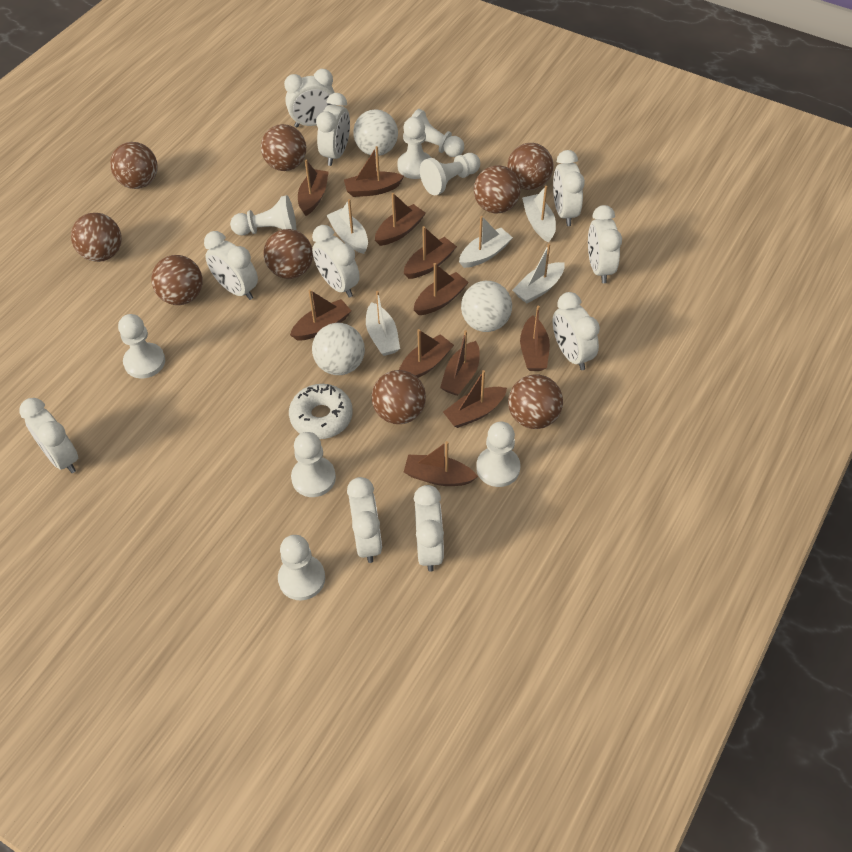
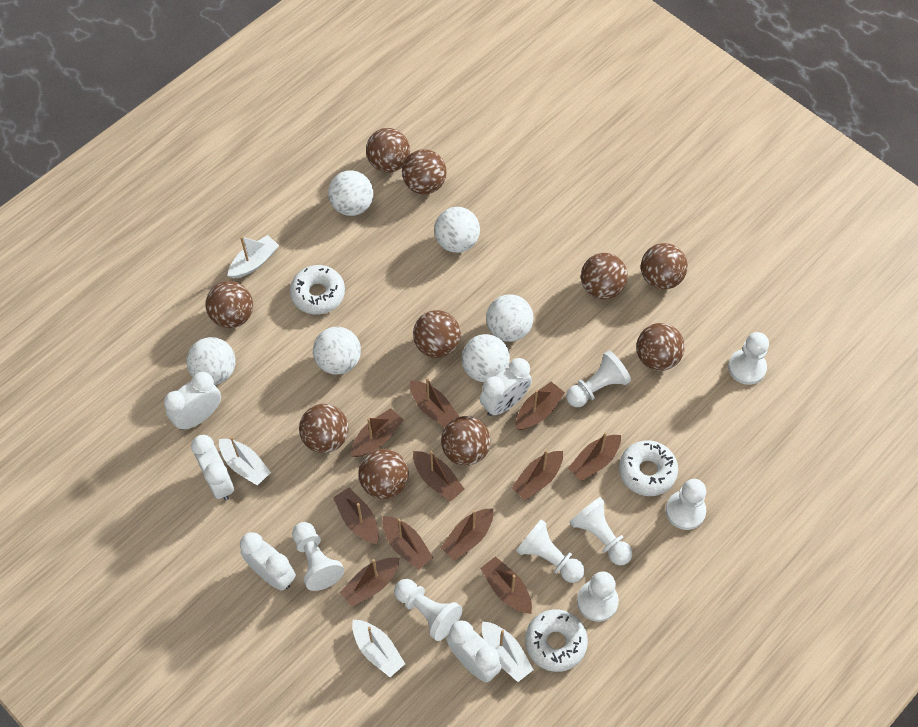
brown ball: [71,213,122,262] [110,142,158,189] [151,255,203,305] [261,124,306,171] [264,229,313,279] [372,370,426,424] [474,165,521,213] [507,143,554,190] [508,374,563,429] = 9 -> [205,281,253,328] [299,404,349,453] [358,449,409,499] [366,128,410,173] [402,149,447,194] [413,310,461,358] [441,416,491,466] [581,253,628,299] [636,323,685,371] [641,243,688,290] = 10
white ball: [312,323,365,375] [353,109,398,156] [461,281,512,332] = 3 -> [187,337,236,385] [313,327,361,375] [328,170,373,216] [434,207,480,253] [462,334,510,382] [486,294,534,342] = 6
white boat: [326,199,368,254] [366,291,400,356] [459,216,513,268] [513,244,565,303] [522,186,556,242] = 5 -> [219,436,271,486] [228,235,279,279] [352,620,405,677] [482,621,534,682] = 4
white clock: [19,398,78,473] [204,231,258,300] [284,69,335,127] [312,225,360,297] [316,93,350,166] [347,477,382,563] [414,485,444,572] [553,150,585,226] [553,292,600,370] [588,205,622,283] = 10 -> [164,372,221,430] [191,435,234,501] [240,532,296,590] [447,621,502,682] [480,358,532,416] = 5
white donut: [289,384,353,439] = 1 -> [290,265,345,315] [525,609,588,672] [619,440,678,496] = 3

